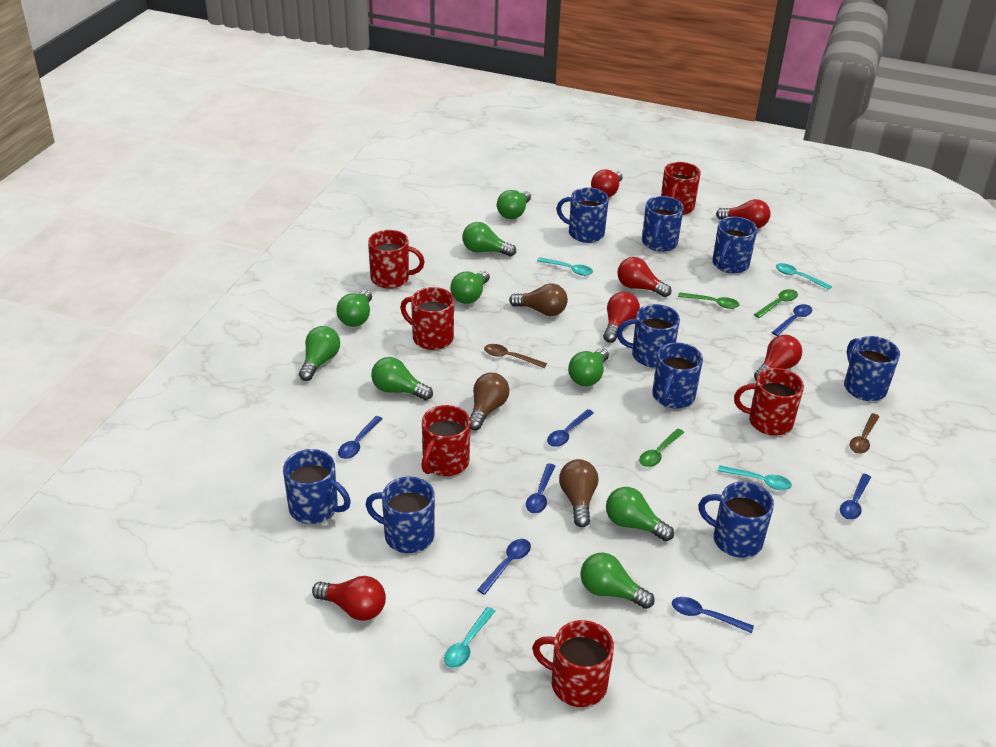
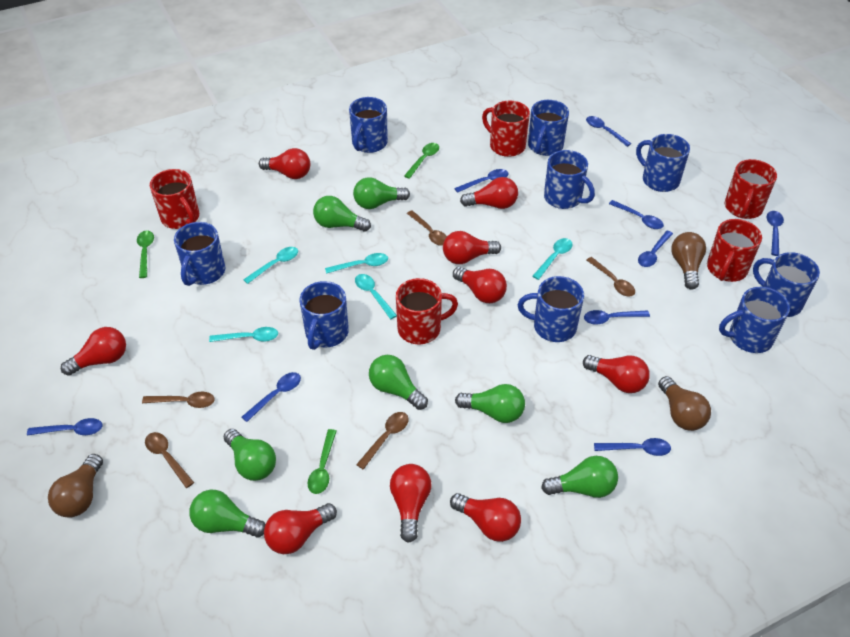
blue spoon: [338,416,383,459] [477,539,531,595] [526,463,555,514] [547,409,594,447] [672,597,754,633] [771,304,812,336] [840,474,871,520] = 7 -> [27,418,102,436] [242,372,301,422] [454,169,509,193] [584,310,650,325] [586,116,631,147] [594,438,671,456] [609,200,664,229] [638,231,673,267] [767,211,784,256] = 9
brown spoon: [484,344,547,368] [849,413,880,454] = 2 -> [142,392,215,408] [145,432,194,488] [356,412,408,470] [407,211,447,246] [587,257,635,296] = 5
green light bulb: [299,326,340,381] [336,290,372,327] [371,357,433,400] [450,270,490,304] [462,222,516,257] [497,190,531,219] [568,348,609,386] [581,553,655,609] [606,487,674,542] = 9 -> [189,490,265,538] [224,429,276,481] [313,196,371,232] [353,177,410,209] [369,355,428,410] [455,384,525,423] [541,456,618,498] = 7
red light bulb: [312,576,386,621] [591,169,623,197] [603,292,640,343] [617,257,672,297] [716,199,771,229] [754,335,802,381] = 6 -> [61,327,126,376] [259,148,310,179] [264,503,337,554] [390,464,431,543] [443,231,501,264] [450,493,521,542] [453,267,507,303] [460,177,518,209] [583,355,650,393] = 9
red mug: [368,230,425,289] [400,287,454,350] [421,405,471,476] [532,620,614,707] [661,162,701,215] [734,368,804,436] = 6 -> [150,169,199,229] [396,278,458,344] [482,101,530,157] [707,219,762,282] [725,159,777,219] = 5
turquoise spoon: [444,607,495,668] [537,257,593,276] [718,465,792,490] [776,263,832,290] = 4 -> [209,327,278,342] [243,247,298,284] [325,253,388,274] [355,274,397,319] [532,238,573,280] = 5

